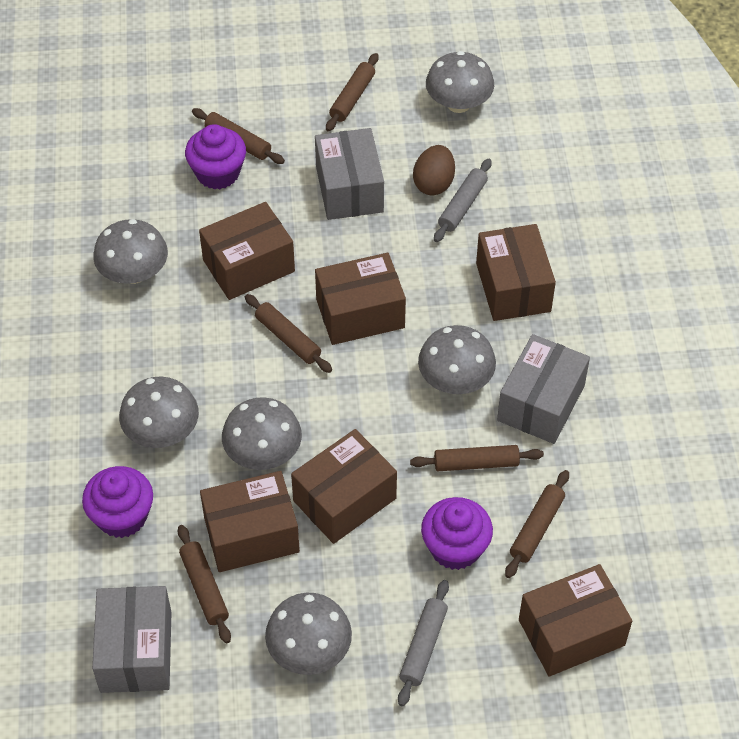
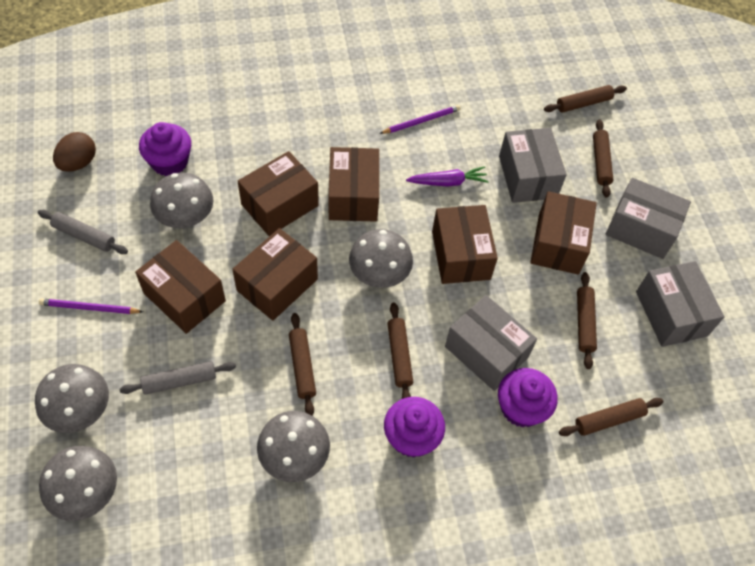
grey box: [92,586,172,693] [315,128,384,220] [497,334,590,444] = 3 -> [445,295,537,391] [499,128,567,203] [605,178,691,259] [636,261,725,347] = 4
grey mushroom: [93,219,168,284] [119,377,199,448] [222,397,302,470] [265,593,352,675] [418,325,496,394] [426,51,494,113] = 6 -> [35,364,109,433] [39,446,117,521] [150,172,213,228] [257,411,330,482] [349,229,413,288] = 5
purple carrot: none = 0 -> [406,166,489,187] = 1
purple pencil: none = 0 -> [39,299,143,314] [379,105,461,134] = 2

